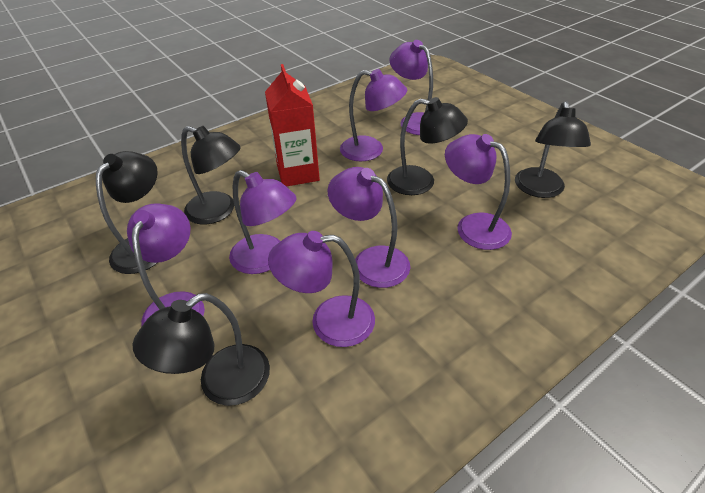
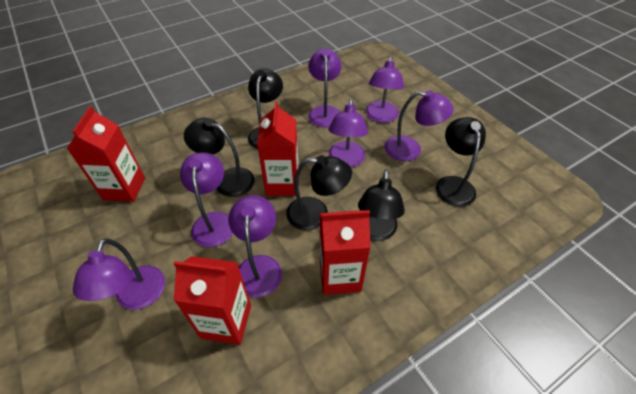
red carton: [265,64,320,187] = 1 -> [67,106,145,202] [174,256,251,345] [257,101,299,196] [320,210,371,295] = 4

